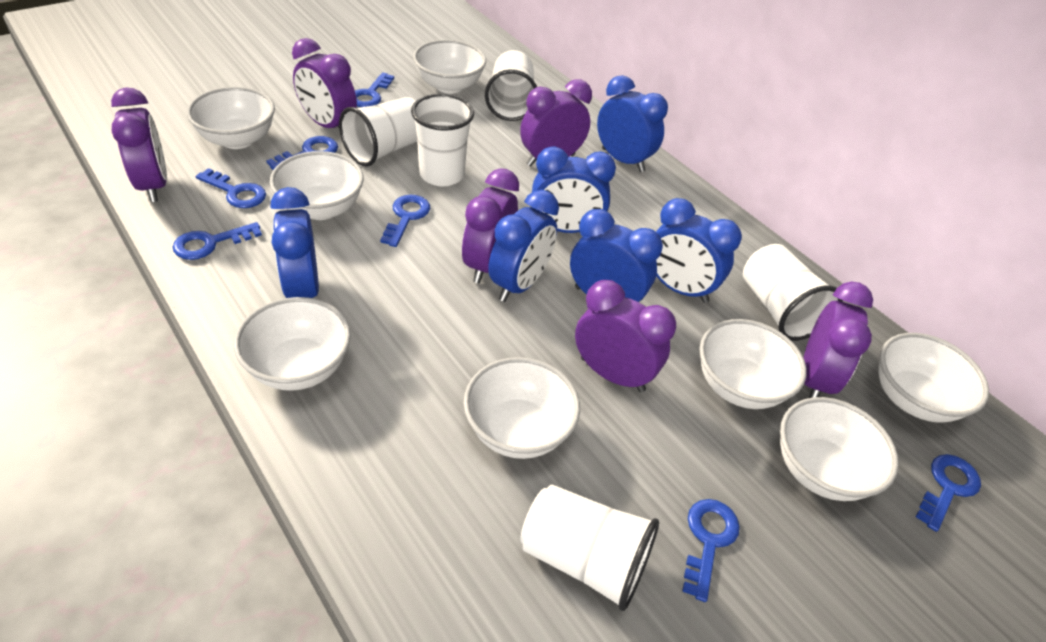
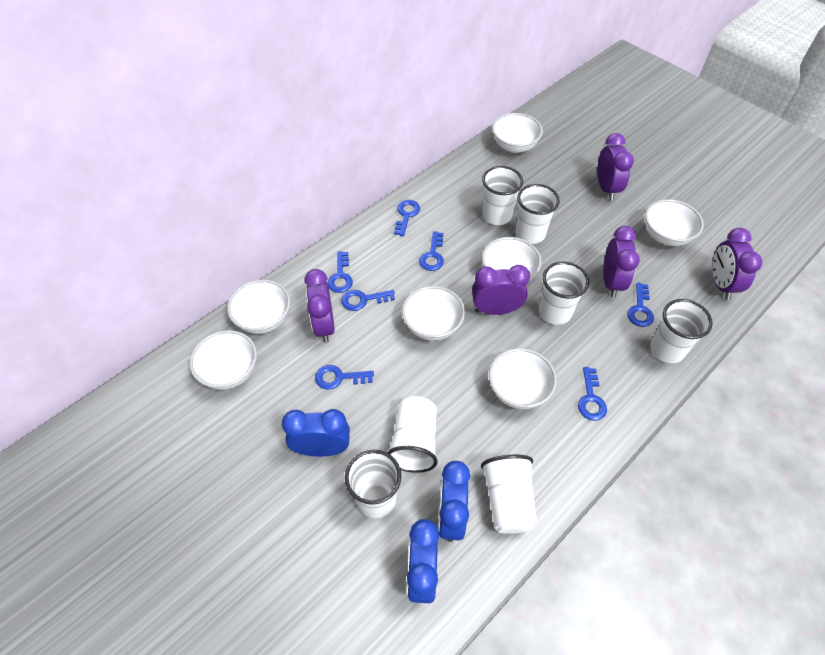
blue clock: [270,187,319,298] [488,190,559,302] [532,146,616,233] [570,209,663,302] [597,75,668,172] [656,198,742,303] = 6 -> [282,409,350,457] [407,519,440,603] [438,461,470,542] = 3
purple clock: [111,88,167,202] [292,38,357,128] [462,168,519,283] [520,80,592,166] [575,280,676,392] [804,282,873,398] = 6 -> [304,269,335,343] [472,265,530,315] [597,133,634,200] [603,226,640,298] [712,228,762,300] = 5
white bowl: [187,87,275,149] [234,297,351,391] [270,151,364,220] [413,40,486,94] [463,357,580,459] [699,319,807,409] [780,397,899,501] [878,333,989,423] = 8 -> [190,330,257,390] [227,280,291,334] [402,286,465,341] [482,237,542,281] [489,348,557,409] [492,113,543,153] [645,199,704,246] = 7
white cup: [339,97,417,166] [411,94,474,186] [485,50,537,121] [520,485,659,611] [743,244,843,341] = 5 -> [345,450,401,518] [387,397,438,473] [481,455,537,534] [482,166,523,225] [515,184,560,244] [539,262,589,325] [650,299,713,363] = 7

